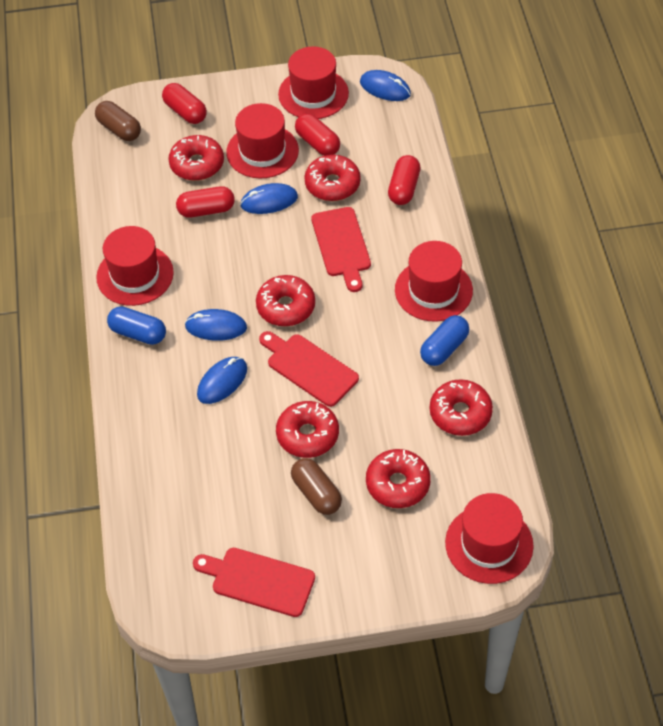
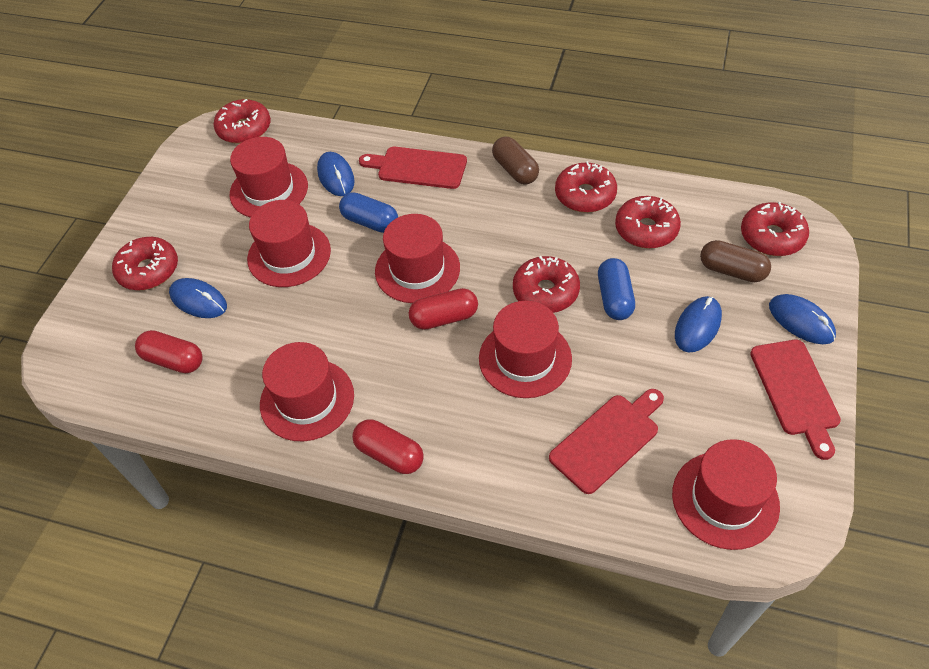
red capsule: [162,83,207,124] [176,186,235,218] [295,114,340,156] [388,155,420,205] = 4 -> [135,330,203,373] [352,419,424,474] [409,288,478,330] = 3
red hat: [96,226,174,306] [226,103,299,178] [278,46,349,119] [395,241,473,322] [445,493,534,584] = 5 -> [229,137,308,218] [247,200,331,287] [260,342,354,441] [375,214,460,303] [479,301,572,398] [672,439,780,550] = 6

